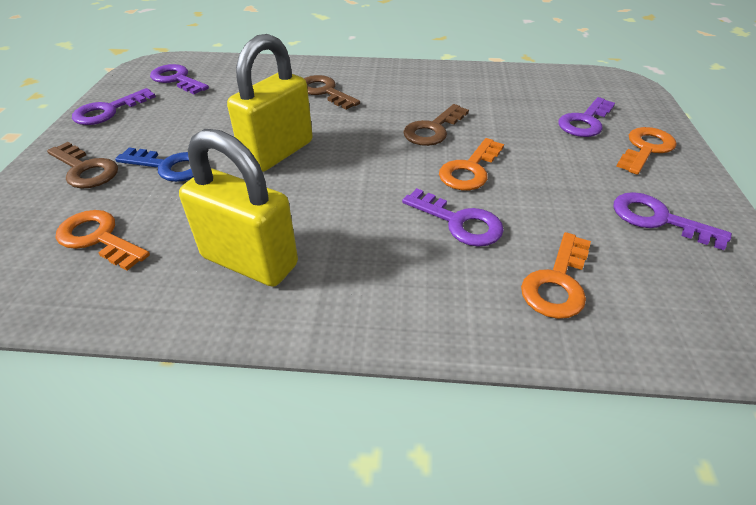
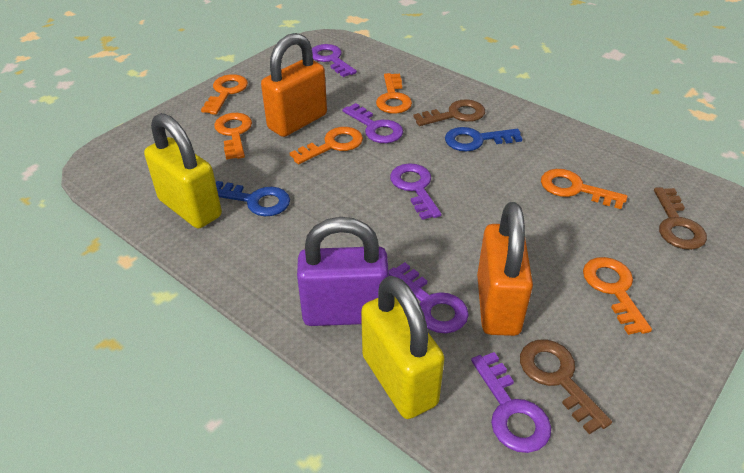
blue key: [115,148,194,182] = 1 -> [216,181,290,216] [445,127,522,152] = 2
orange key: [56,210,150,270] [439,138,504,190] [521,232,591,319] [616,127,677,175] = 4 -> [201,74,248,115] [214,113,252,160] [290,127,363,164] [376,73,412,114] [541,169,628,209] [583,257,652,335] = 6
orange padlock: none = 0 -> [261,33,327,137] [477,202,533,336] = 2
purple padlock: none = 0 -> [297,217,389,326] = 1

